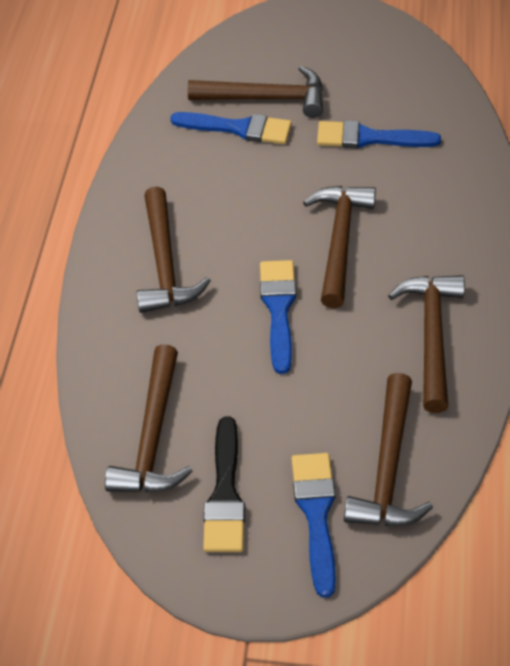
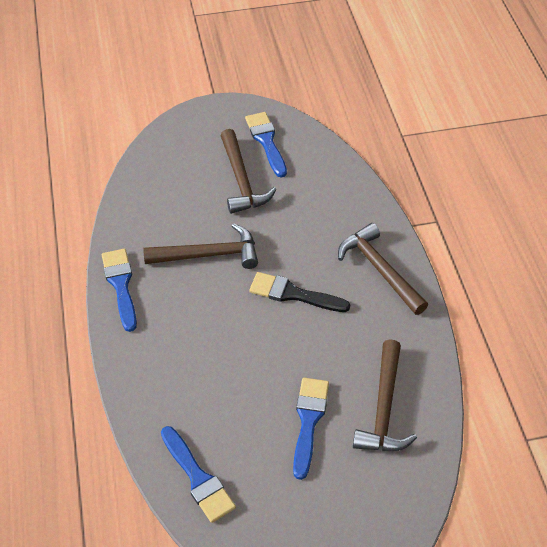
brown hammer: [105,344,192,492] [137,186,211,313] [188,66,323,118] [303,186,376,308] [344,373,433,526] [388,275,465,413] = 6 -> [143,224,258,269] [221,129,276,214] [338,223,428,315] [353,339,417,451] = 4

